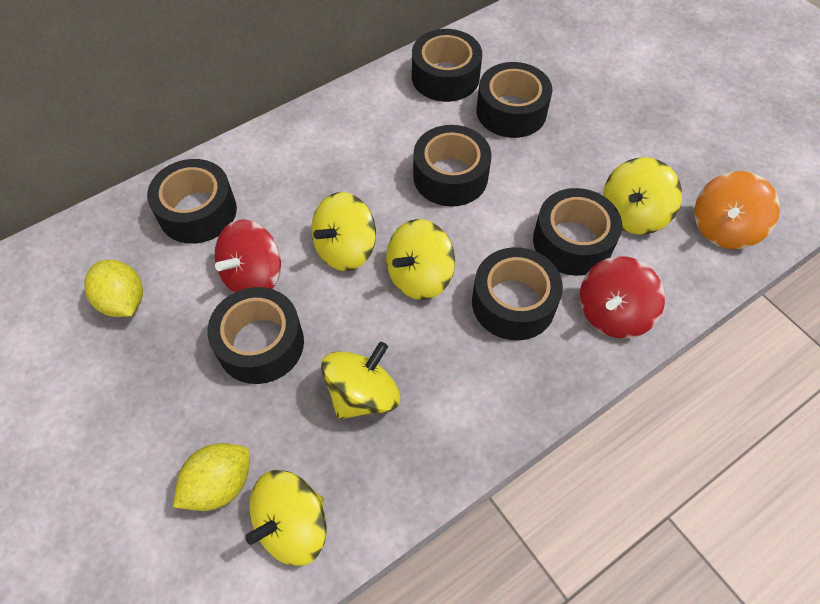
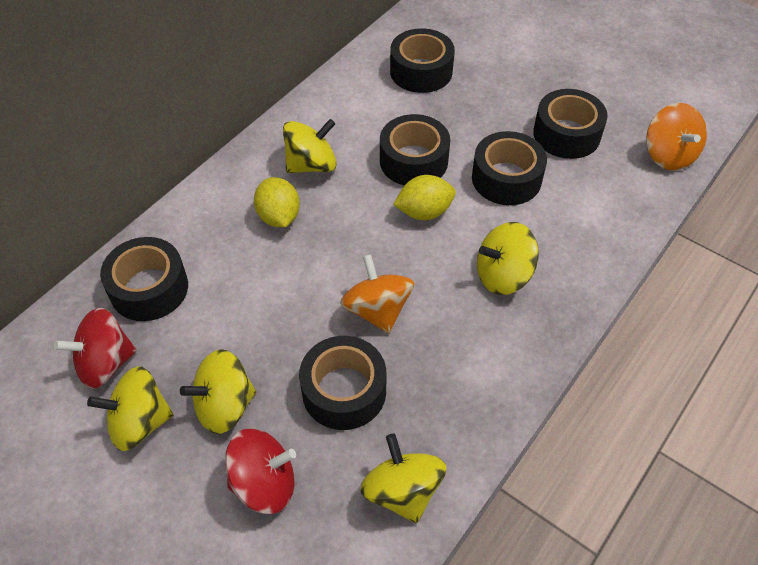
black tape: [147,159,237,244] [207,287,304,384] [412,29,482,102] [413,125,491,207] [472,247,563,340] [476,62,552,138] [533,188,622,276] = 7 -> [100,237,188,321] [299,336,386,430] [380,114,450,186] [390,28,455,93] [472,131,547,205] [533,89,608,159] = 6
orange spinning top: [695,171,780,249] = 1 -> [340,254,415,333] [646,103,707,171] = 2

